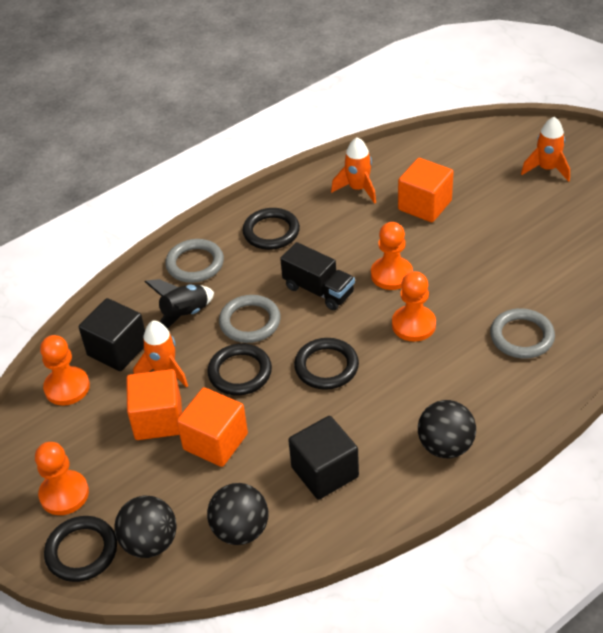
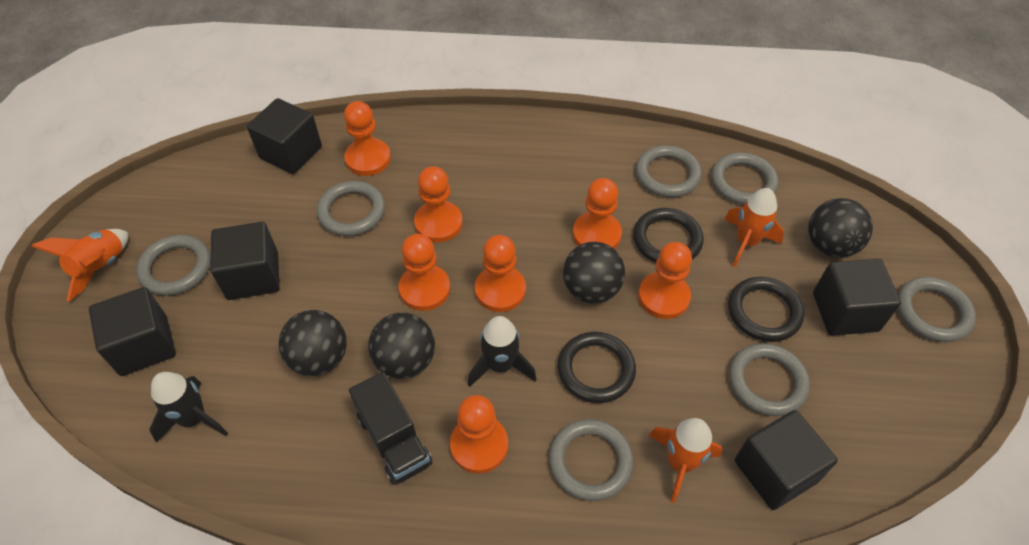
black ball: [115,496,176,558] [207,483,268,545] [418,400,476,458] = 3 -> [279,310,347,376] [368,313,435,379] [563,242,625,304] [808,198,873,258] = 4
black cube: [79,298,145,371] [288,416,359,500] = 2 -> [89,287,176,376] [210,222,279,300] [247,98,322,174] [735,410,838,510] [813,259,901,336] = 5
black ring: [44,516,117,582] [207,344,272,395] [243,208,300,250] [294,338,359,390] = 4 -> [558,332,636,403] [633,208,704,263] [728,277,804,342] = 3
black rocket: [145,279,214,329] = 1 -> [149,372,228,442] [468,316,536,387] = 2
grey ring: [165,239,224,283] [219,295,281,343] [490,308,555,359] = 3 -> [136,235,211,296] [317,181,385,236] [549,419,633,501] [636,145,702,197] [711,153,778,205] [729,343,810,416] [898,277,976,342] = 7
orange cube: [126,369,182,440] [177,387,248,467] [398,158,454,222] = 3 -> none = 0
orange pawn: [35,442,89,515] [40,335,90,406] [371,222,413,290] [392,271,436,342] = 4 -> [344,101,391,176] [399,234,450,311] [414,166,463,242] [450,395,508,474] [475,235,526,312] [573,178,622,249] [638,242,692,319] = 7

